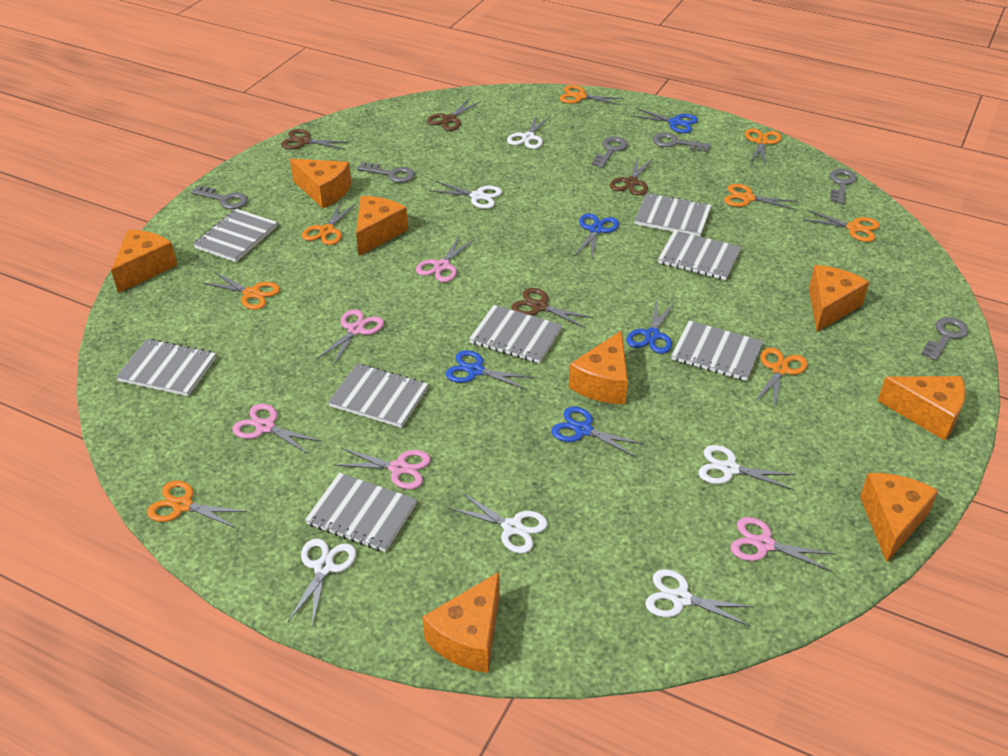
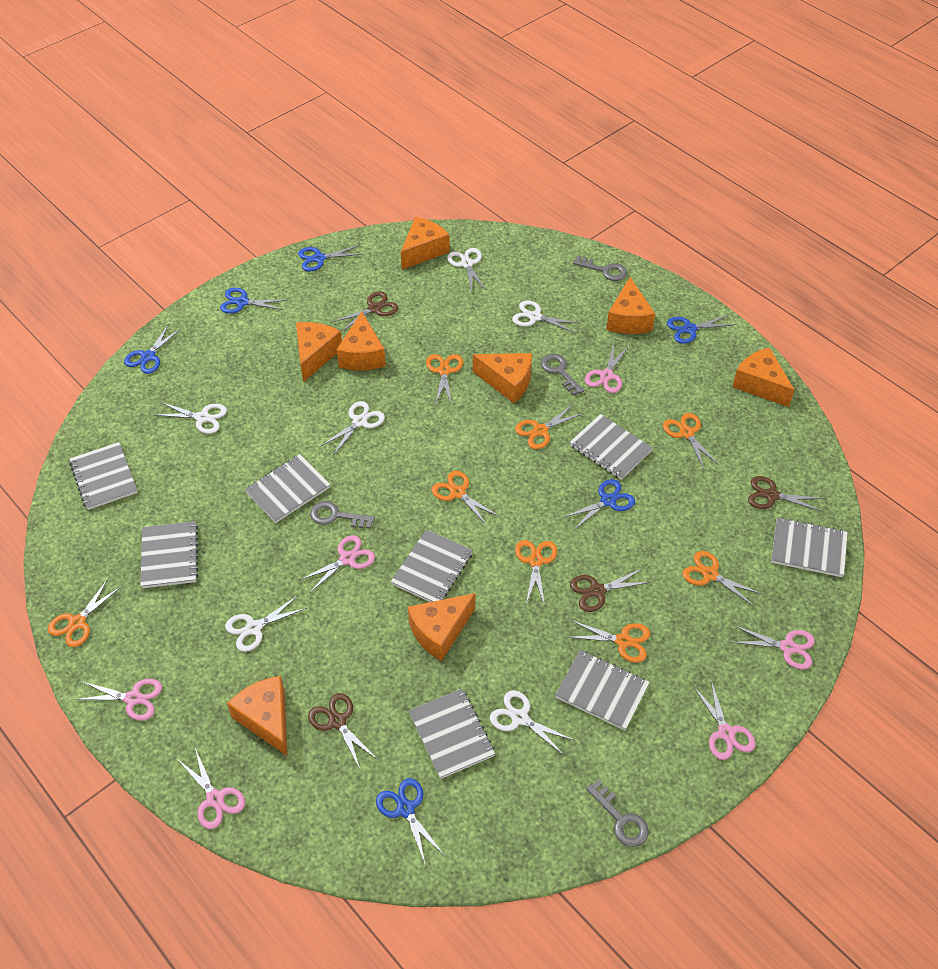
blue scissors: [446,350,534,390] [551,406,644,458] [575,213,619,258] [626,298,675,354] [631,108,698,133] = 5 -> [124,324,180,374] [220,288,286,314] [298,245,363,271] [376,778,445,866] [563,479,635,530] [667,315,736,344] = 6
grey key: [191,185,248,209] [357,162,415,183] [592,136,628,168] [653,133,711,152] [829,169,857,204] [922,317,968,361] = 6 -> [310,501,375,529] [541,353,584,396] [573,256,627,281] [586,780,649,847] = 4
pink scissors: [232,404,322,455] [316,309,384,366] [335,448,431,489] [416,235,475,282] [730,517,835,572] = 5 -> [75,679,162,721] [177,748,245,829] [300,535,375,593] [585,344,629,393] [693,680,756,760] [732,625,815,669] = 6

